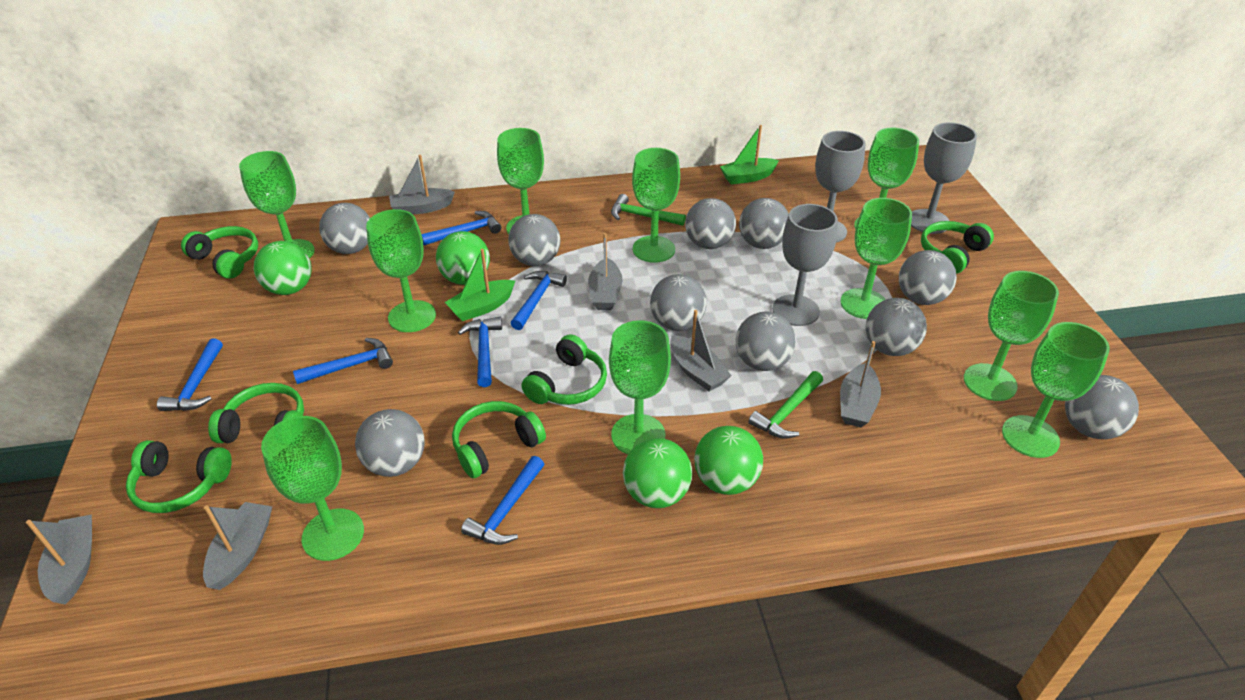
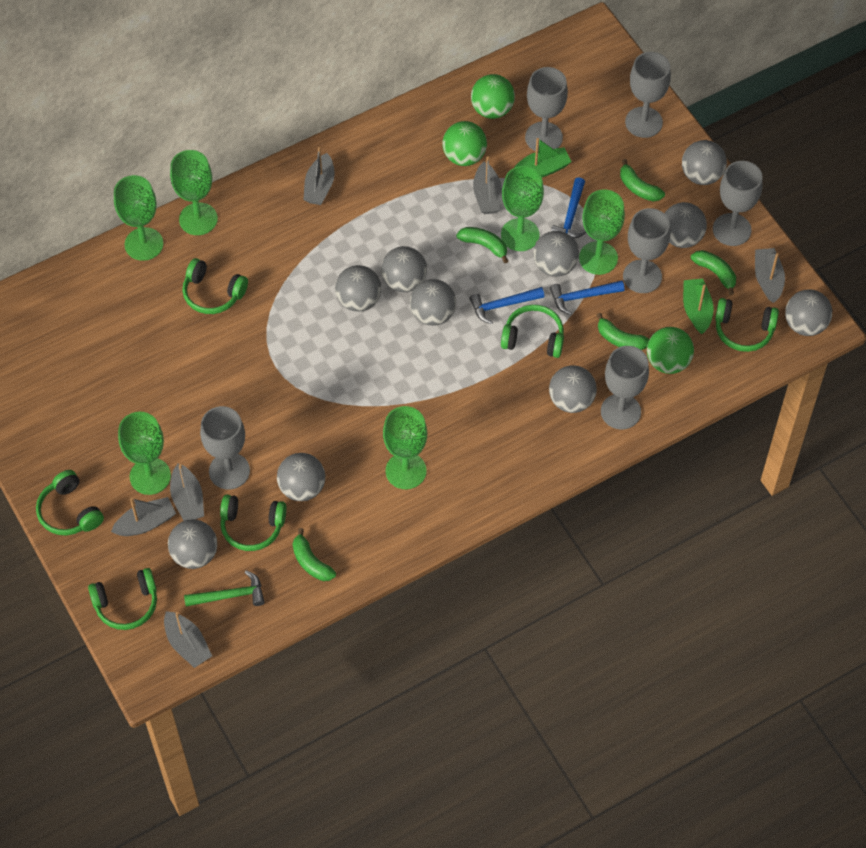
blue hammer: [157,338,223,411] [293,338,393,384] [421,211,501,245] [458,317,502,387] [461,456,544,545] [511,271,567,330] = 6 -> [469,287,545,324] [550,281,625,315] [551,177,586,238] = 3
green ball: [254,241,312,295] [436,231,490,285] [623,438,692,508] [694,426,763,495] = 4 -> [442,121,487,166] [471,74,515,119] [647,327,694,374] = 3
green banana: none = 0 -> [293,528,336,581] [456,227,508,263] [597,313,649,350] [620,159,665,202] [691,250,736,295] = 5
green goblet: [239,151,315,259] [261,416,364,561] [366,209,436,332] [497,128,544,234] [609,320,671,454] [632,148,680,263] [840,198,912,319] [854,128,919,229] [964,271,1059,401] [1002,322,1110,458] = 10 -> [114,175,164,261] [118,412,171,495] [170,150,218,235] [383,406,427,489] [501,166,544,251] [579,189,625,275] = 6
green hammer: [611,194,686,226] [748,371,823,439] = 2 -> [184,570,265,606] = 1
grey goblet: [773,204,838,326] [815,131,865,243] [911,122,977,234] = 3 -> [200,406,250,490] [525,67,568,151] [601,346,649,430] [623,208,670,293] [625,52,671,138] [713,161,763,246] = 6

